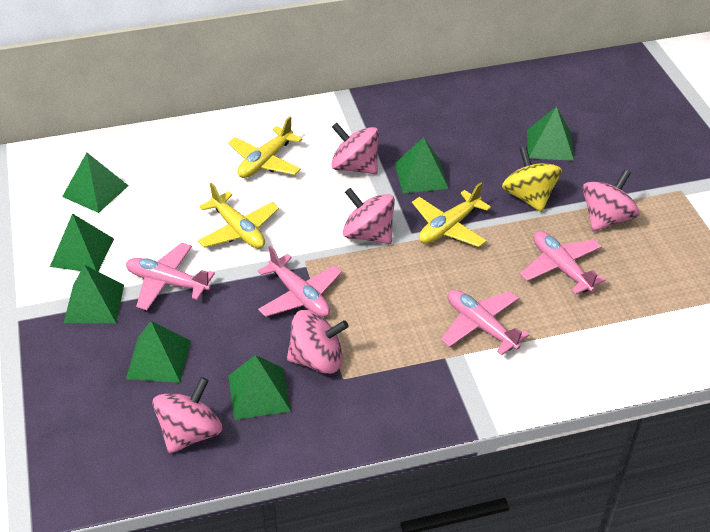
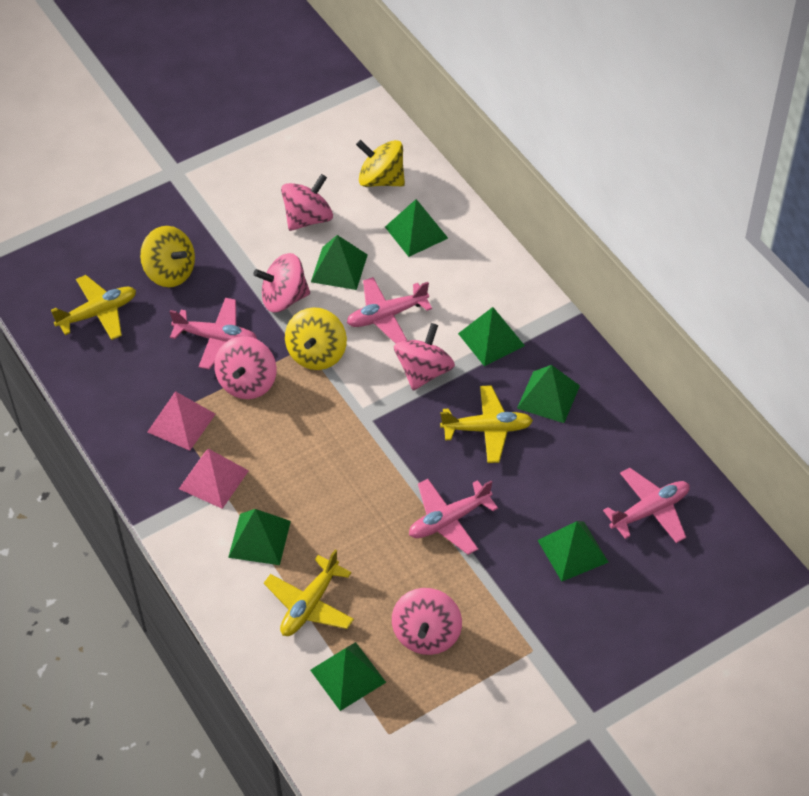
pink pyramid: none = 0 -> [147,391,215,451] [179,449,249,509] = 2
yellow spinning top: [502,147,562,212] = 1 -> [140,226,195,287] [285,307,347,370] [356,140,405,187] = 3

